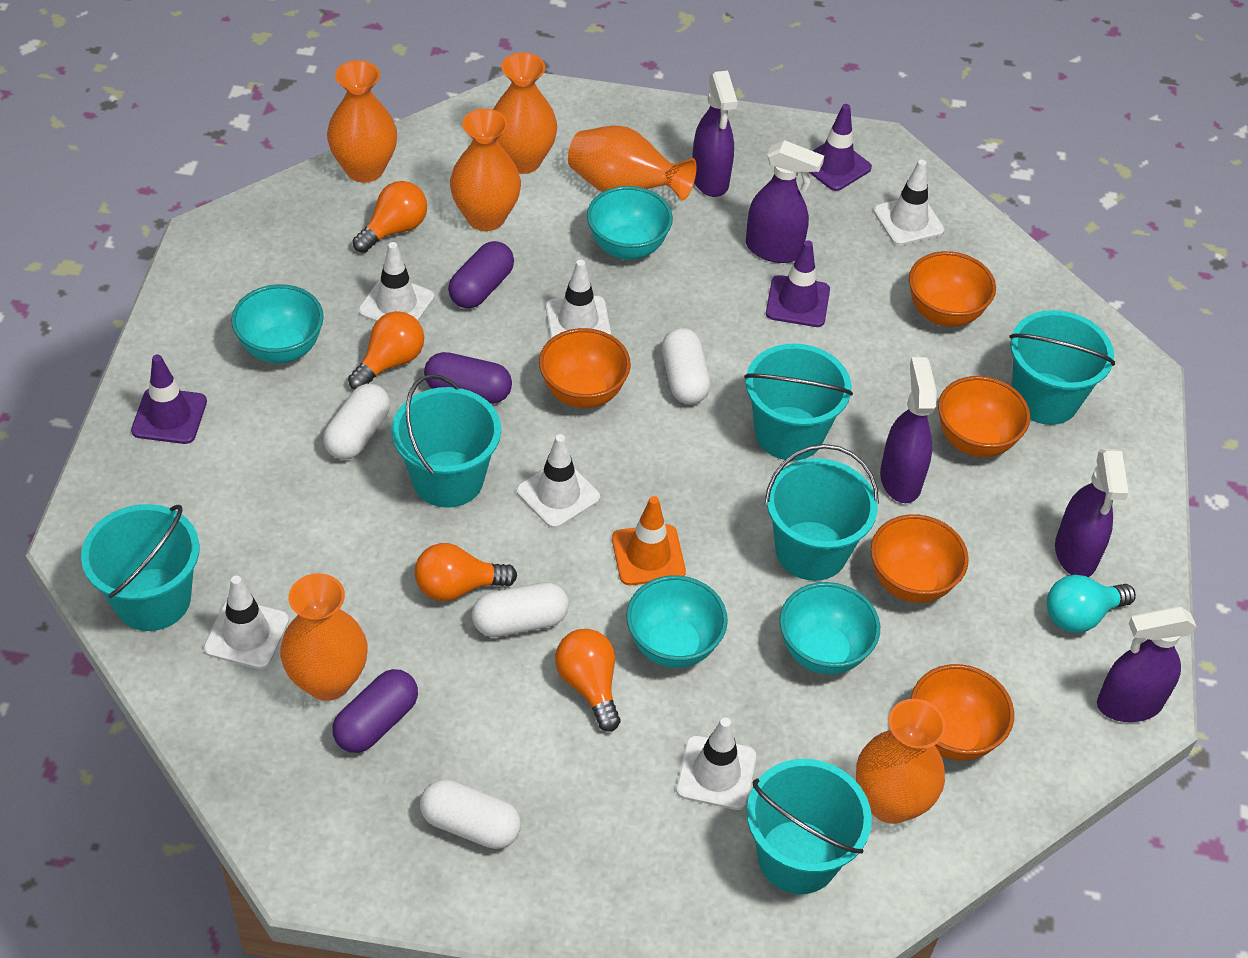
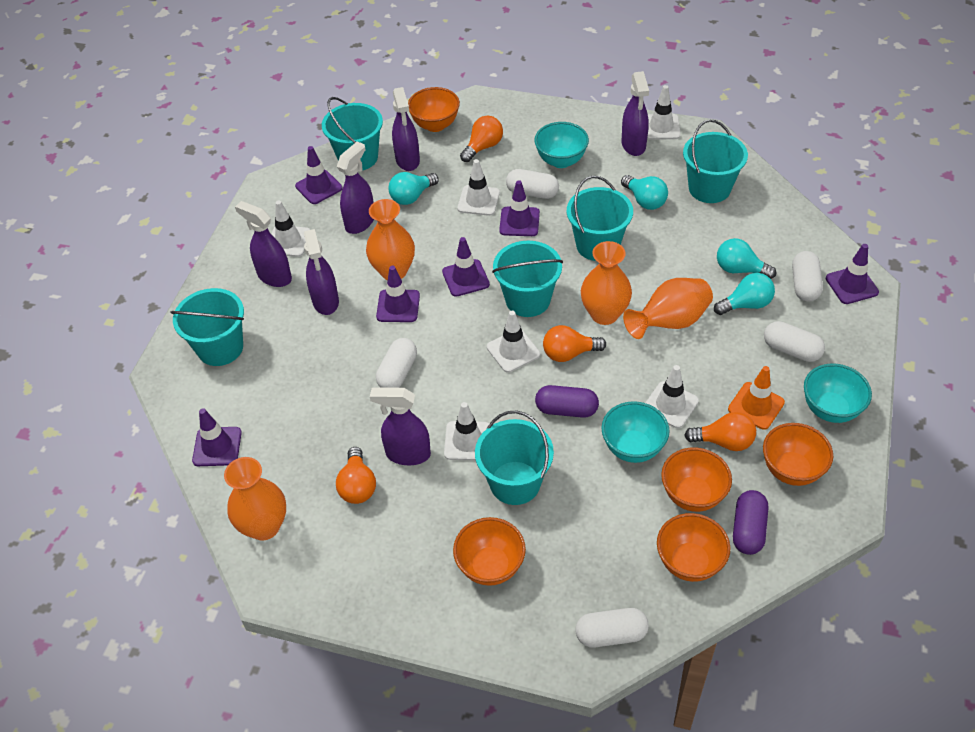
orange vase: [280,573,367,701] [327,60,397,183] [450,109,521,231] [493,52,557,174] [568,125,697,201] [856,699,946,824] = 6 -> [224,457,286,541] [366,199,415,280] [581,241,632,325] [623,278,713,339] = 4
purple capsule: [332,669,418,753] [424,352,512,404] [448,241,514,309] = 3 -> [535,385,599,418] [733,490,768,555] = 2
purple spray bottle: [692,71,738,197] [746,140,824,263] [880,357,937,503] [1055,449,1129,577] [1097,606,1197,722] = 5 -> [235,201,292,287] [304,229,339,315] [337,141,374,234] [370,387,431,465] [392,87,420,171] [621,71,649,156] = 6
purple traffic cone: [131,354,207,444] [766,240,830,327] [809,104,872,191] = 3 -> [192,408,242,466] [295,146,343,204] [376,266,420,322] [442,237,490,297] [499,180,540,236] [826,244,879,304] = 6
turquoise bowl: [231,284,324,363] [587,186,673,260] [626,575,728,668] [780,582,880,675] = 4 -> [534,122,589,168] [601,402,670,463] [804,363,872,423] = 3
turquoise light bulb: [1047,575,1136,633] = 1 -> [388,172,439,205] [621,175,668,210] [714,273,775,315] [717,238,776,279] = 4
white capsule: [323,384,390,459] [420,779,521,849] [472,582,569,637] [662,328,711,404] = 4 -> [376,338,417,388] [506,169,559,199] [576,608,649,647] [764,321,825,362] [792,251,823,302] = 5

